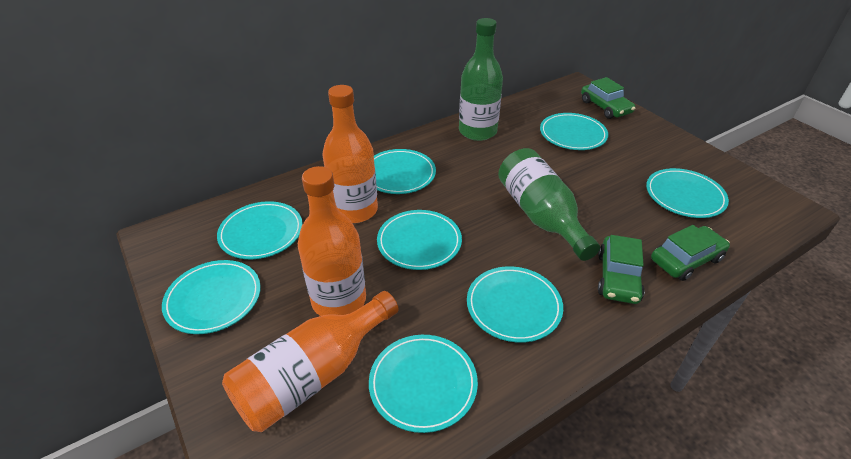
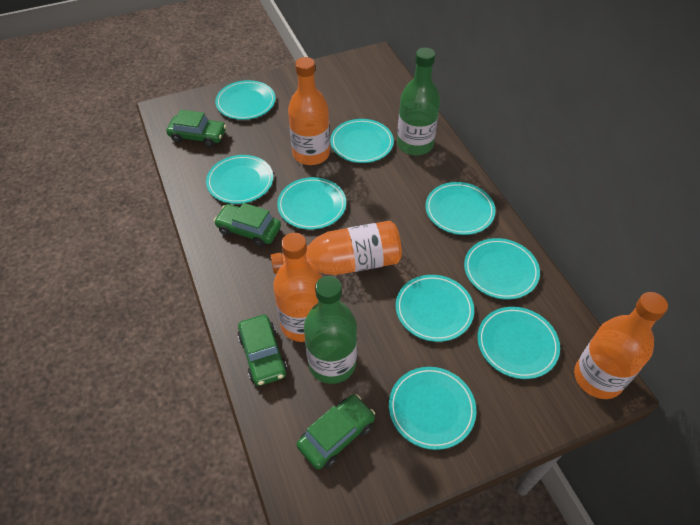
green car: [581,77,635,119] [598,235,645,304] [651,225,730,281] = 3 -> [166,110,226,147] [214,203,281,247] [237,315,287,386] [297,394,375,469] = 4
orange bottle: [222,291,399,432] [298,166,366,316] [323,85,378,223] = 3 -> [271,221,402,275] [273,233,323,342] [288,57,330,165] [574,292,668,399] = 4
turquoise plate: [162,260,261,334] [217,201,303,259] [369,335,478,433] [374,149,436,194] [377,210,462,270] [467,266,563,343] [540,113,608,150] [646,168,729,218] = 8 -> [206,155,273,204] [215,80,275,120] [277,177,346,230] [330,119,394,163] [389,367,476,450] [396,275,474,342] [425,182,495,235] [464,238,540,300] [477,307,560,379] = 9

